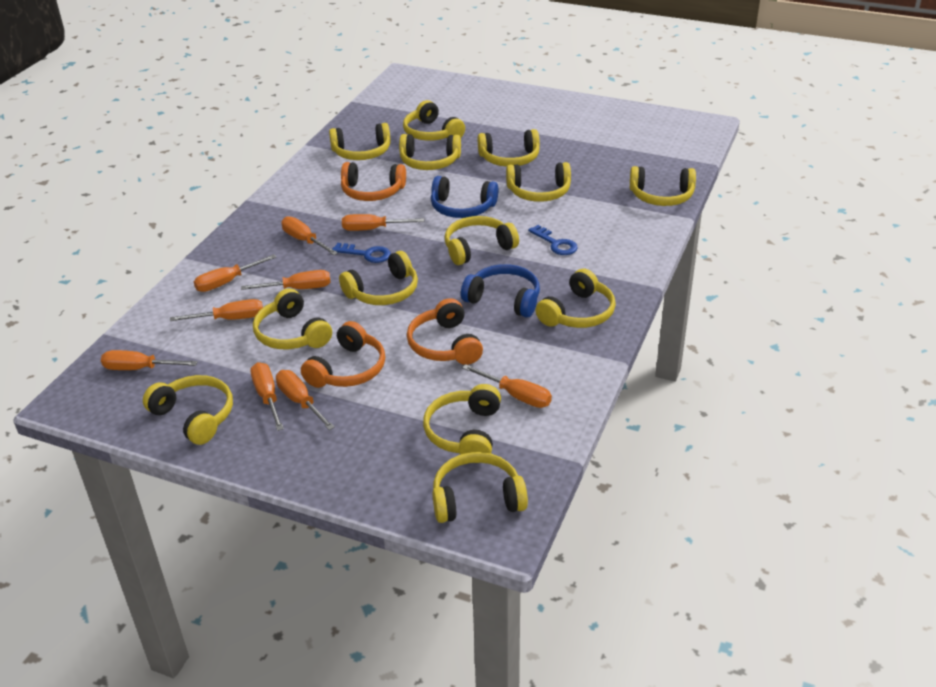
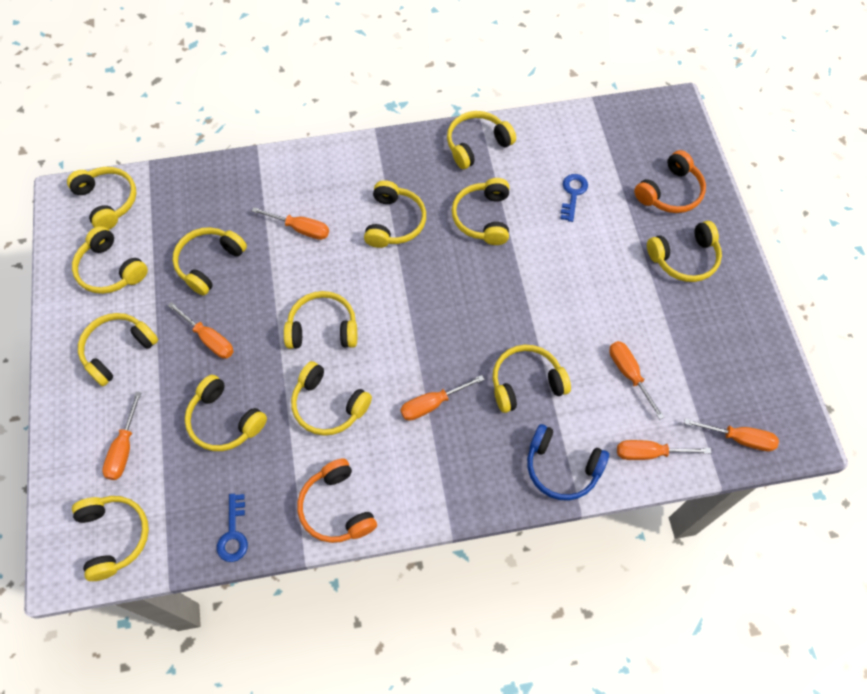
blue headphones: [431,176,498,218] [461,264,540,318] = 2 -> [527,424,609,501] = 1
orange headphones: [301,321,385,388] [341,162,406,201] [407,298,483,365] = 3 -> [298,458,377,543] [634,150,706,213] = 2
orange screwdriver: [101,350,198,370] [170,299,263,321] [194,254,276,292] [241,270,331,290] [251,362,284,431] [276,370,335,430] [281,216,338,255] [342,214,424,231] [462,364,552,408] = 9 -> [102,392,142,480] [168,302,234,359] [252,207,329,240] [400,375,485,421] [609,341,664,420] [617,440,711,460] [684,418,779,451] = 7

